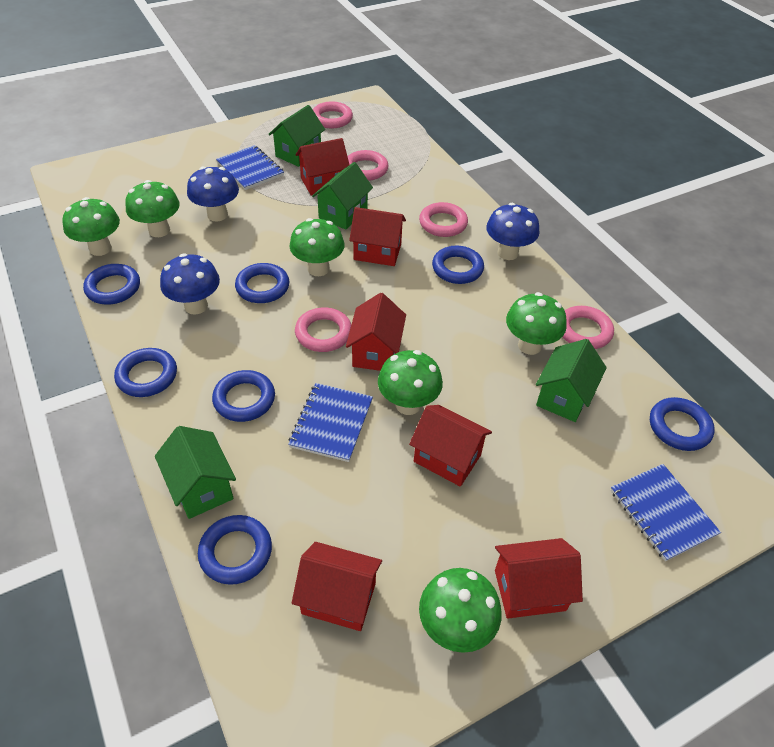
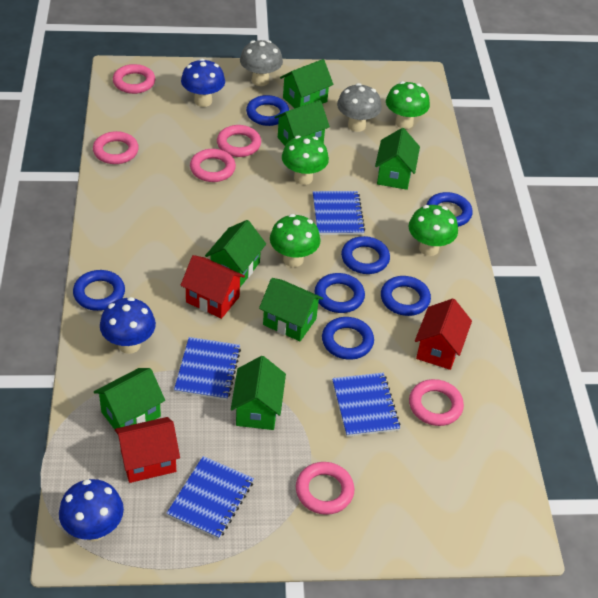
blue notebook: [216,145,284,190] [288,383,373,462] [610,464,721,561] = 3 -> [166,456,254,539] [174,337,241,400] [313,191,365,235] [332,373,401,437] = 4
green house: [155,426,236,519] [268,105,325,167] [312,162,373,230] [536,339,607,422] = 4 -> [94,368,165,430] [205,220,266,287] [231,356,286,430] [259,278,323,341] [275,100,330,146] [280,59,333,108] [375,128,420,190] = 7
green mushroom: [62,197,120,256] [125,180,180,237] [290,218,344,276] [378,350,443,415] [419,568,502,653] [506,292,567,355] = 6 -> [270,214,320,267] [282,136,329,185] [386,81,430,129] [408,205,458,256] = 4
grey mushroom: none = 0 -> [240,40,283,86] [337,83,382,132] = 2
pink ring: [295,307,351,352] [313,101,353,128] [347,150,389,181] [419,202,468,237] [563,306,614,349] = 5 -> [93,131,139,164] [113,64,155,94] [190,149,236,182] [217,125,261,157] [296,462,354,515] [409,379,464,426] = 6
red house: [292,542,382,631] [296,138,350,196] [346,293,406,371] [349,207,406,266] [409,405,492,487] [495,538,583,619] = 6 -> [115,417,180,483] [180,255,245,319] [415,298,472,370] = 3

